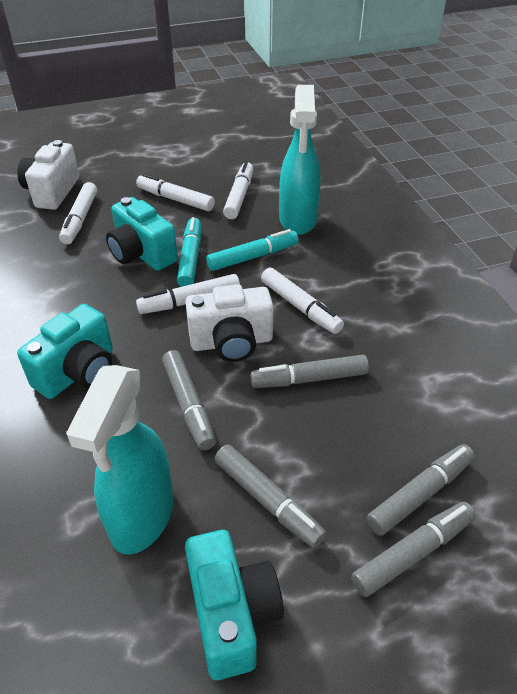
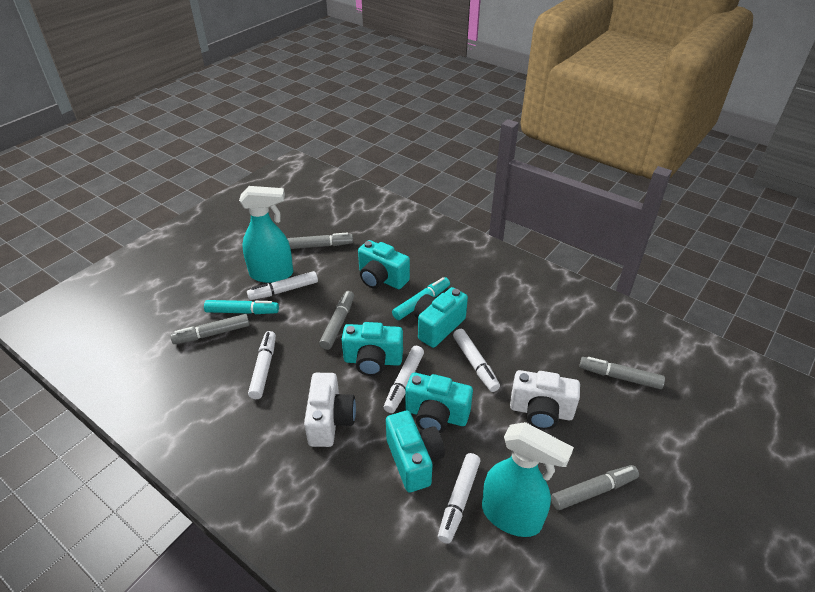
turquoise camera: [17,304,113,399] [106,197,178,271] [185,530,284,680] = 3 -> [342,322,403,376] [358,240,410,289] [386,411,445,492] [405,373,473,433] [414,287,468,348] = 5

